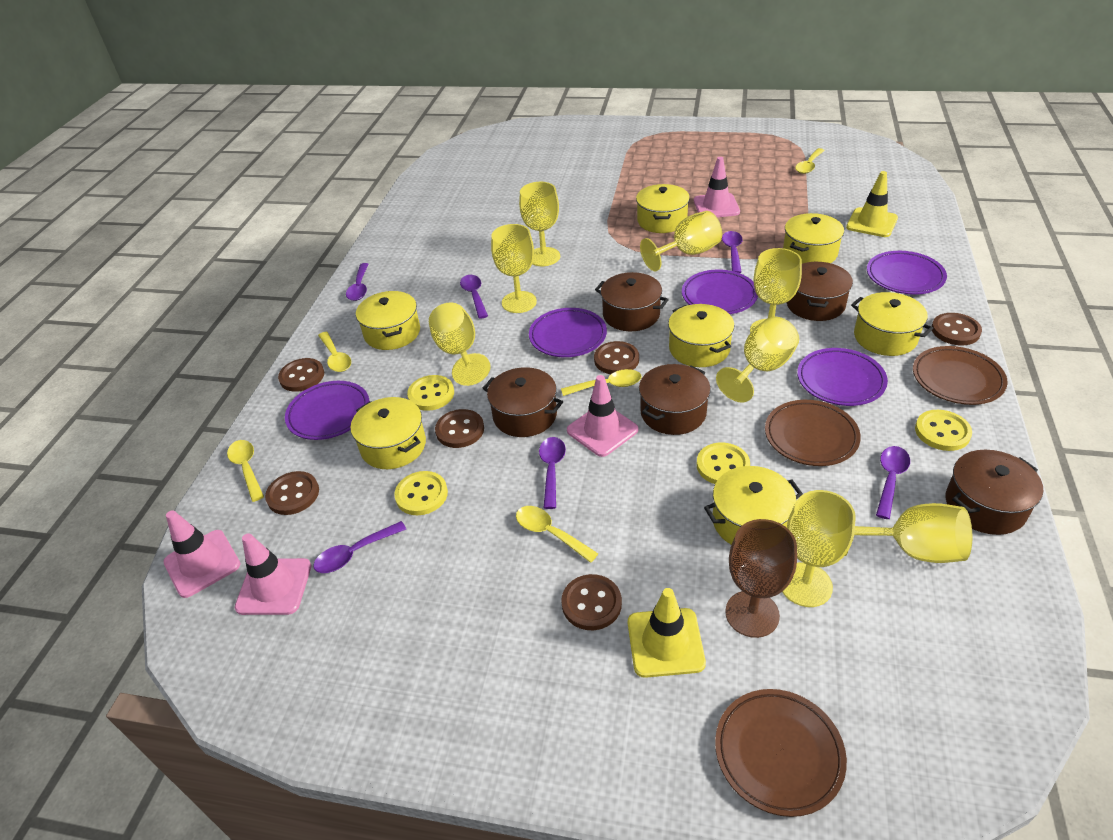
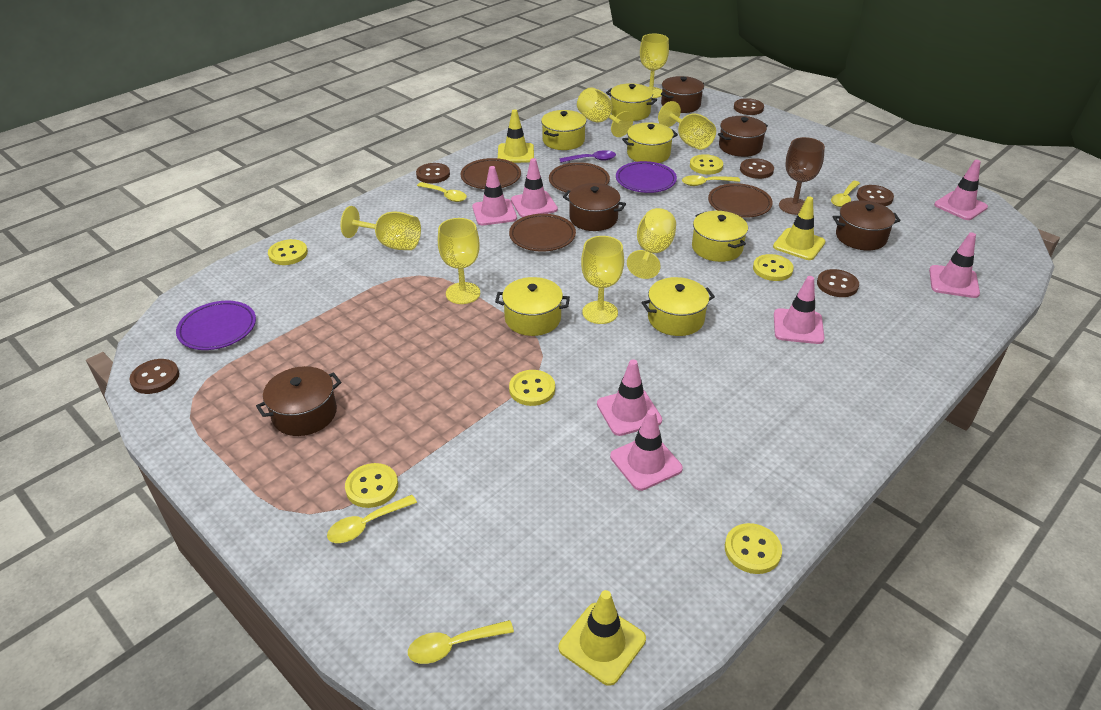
brown plate: [715,689,847,817] [765,400,861,466] [913,346,1008,405] = 3 -> [461,158,521,189] [509,214,576,252] [549,162,610,192] [708,183,773,218] = 4
pink traffic cone: [163,510,240,598] [235,533,311,615] [567,375,638,457] [694,157,740,217] = 4 -> [472,166,517,226] [511,158,558,217] [597,359,662,436] [610,409,683,491] [774,276,824,344] [929,232,980,298] [934,160,988,220] = 7
purple plate: [285,381,370,440] [529,308,607,357] [682,270,758,314] [797,348,888,406] [867,251,947,295] = 5 -> [176,301,256,350] [616,161,677,193] = 2
purple spoon: [313,521,406,573] [346,263,369,301] [460,275,488,319] [539,437,566,509] [722,231,743,273] [876,446,910,519] = 6 -> [559,150,616,163] = 1
yellow button: [394,471,448,515] [407,375,454,411] [697,443,750,484] [915,410,972,451] = 4 -> [268,239,308,265] [345,463,398,508] [509,370,555,406] [690,154,723,175] [725,523,782,574] [753,254,794,281] = 6
yellow goblet: [429,302,491,386] [491,224,537,313] [519,182,560,266] [640,211,722,271] [716,316,799,403] [750,248,802,333] [783,490,856,607] [845,503,973,563] = 8 -> [340,206,421,250] [438,218,480,304] [577,87,633,137] [581,236,624,324] [627,208,676,279] [640,34,669,98] [658,101,716,150] = 7
yellow pot: [350,397,426,469] [356,291,420,350] [636,184,690,233] [668,304,734,367] [704,466,803,545] [783,213,844,264] [851,292,933,356] = 7 -> [495,277,570,336] [541,110,586,150] [606,83,657,121] [622,122,678,163] [642,277,715,336] [692,211,748,262] = 6
yellow traffic cone: [628,588,706,678] [846,171,898,237] = 2 -> [498,109,534,163] [559,590,646,686] [773,196,825,260] = 3

